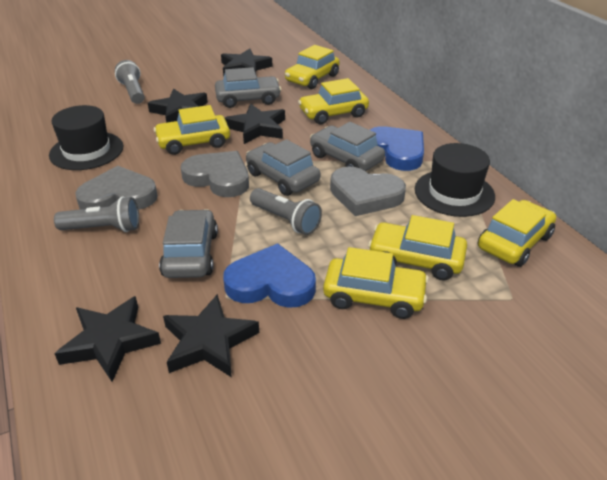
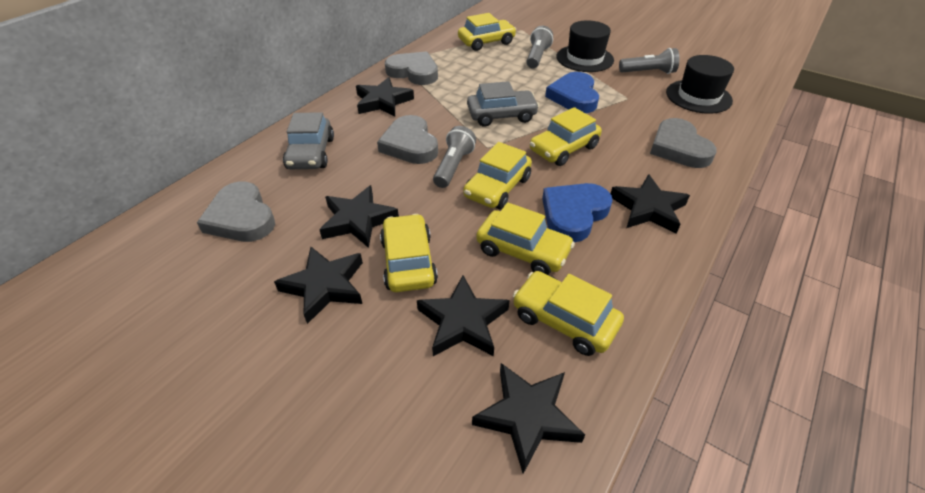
black star: [55,296,161,382] [148,89,208,123] [163,294,259,377] [221,48,273,77] [225,104,285,144] = 5 -> [274,247,363,324] [319,185,399,248] [356,77,414,117] [417,275,510,356] [472,363,585,474] [610,174,690,234] = 6
grey car: [159,209,218,278] [215,67,281,108] [246,139,320,196] [310,122,385,171] = 4 -> [283,112,334,169] [467,81,539,127] = 2
grey heart: [75,166,158,210] [181,151,249,197] [330,166,406,216] = 3 -> [197,181,275,242] [377,115,438,164] [385,51,438,85] [650,118,717,168] = 4

